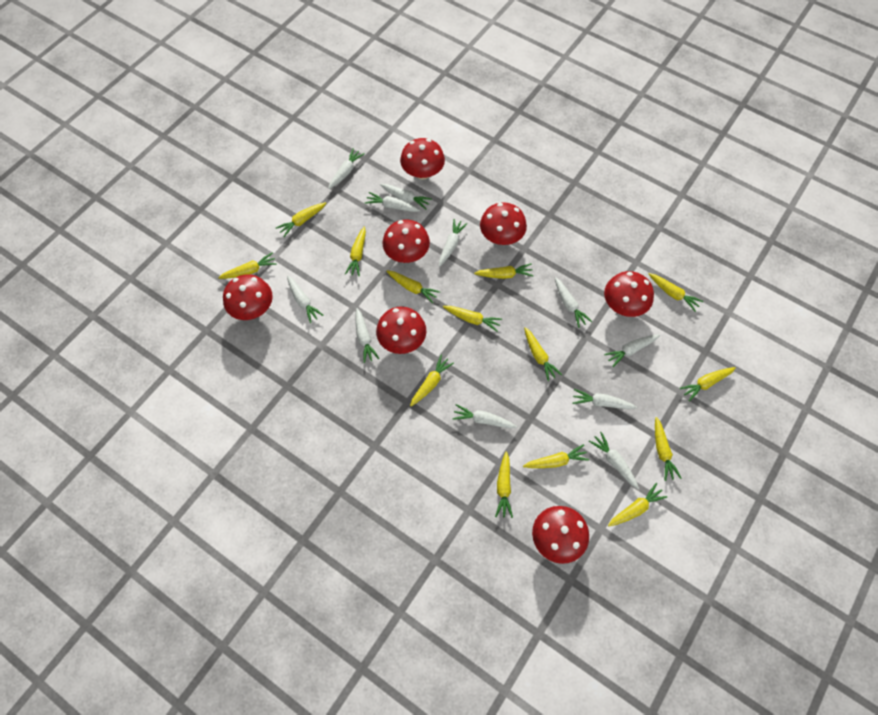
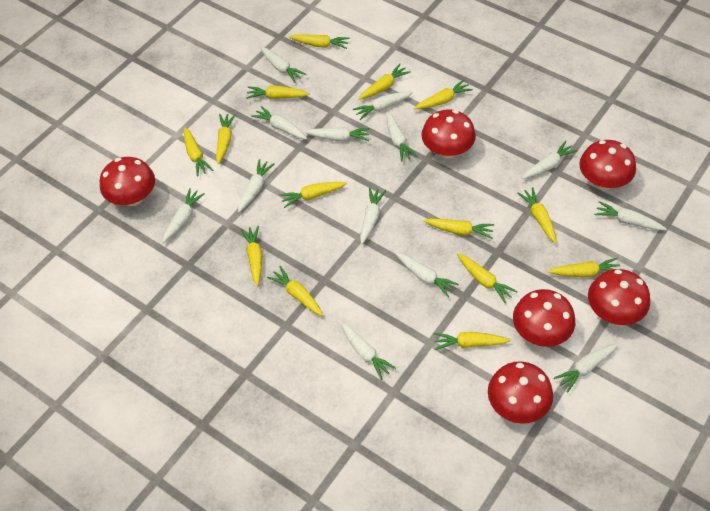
red mushroom: [223,274,273,320] [376,307,426,354] [383,220,430,263] [400,138,445,179] [480,202,527,245] [532,506,589,564] [604,271,654,317] = 7 -> [100,157,155,206] [421,109,476,158] [488,361,553,424] [513,289,575,347] [579,140,636,190] [588,269,650,325] = 6
white carrot: [287,276,324,323] [328,148,365,189] [356,308,379,363] [365,192,420,212] [380,184,432,209] [439,219,468,267] [452,404,517,428] [555,277,592,328] [573,389,637,409] [589,432,639,489] [604,334,660,367] = 11 -> [162,188,205,243] [238,159,275,212] [251,106,307,139] [260,47,306,83] [304,127,370,141] [340,322,396,380] [353,91,413,120] [360,187,386,244] [386,112,417,162] [395,253,459,297] [522,141,578,179] [554,343,618,393] [594,201,667,230] = 13

